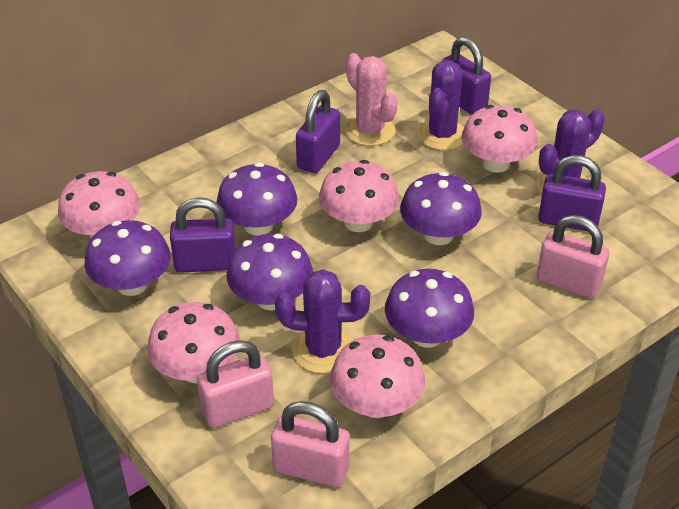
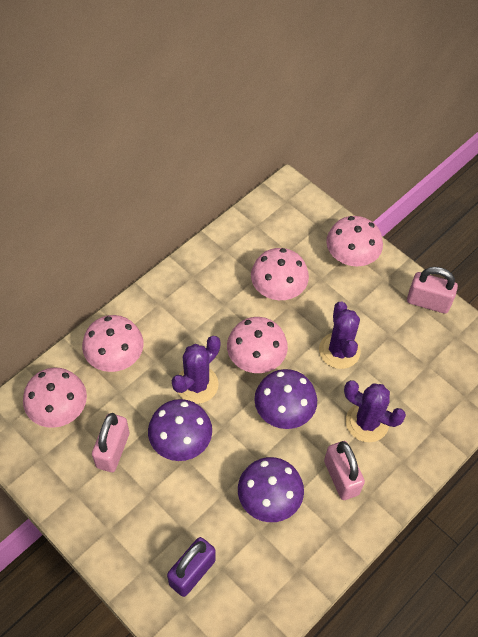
pink cactus: [345,53,398,146] = 1 -> none = 0
purple mushroom: [84,220,171,296] [217,163,297,236] [226,234,313,311] [385,269,474,348] [400,172,482,245] = 5 -> [148,399,212,461] [238,457,304,522] [254,369,317,429] = 3
purple padlock: [170,197,236,273] [296,90,340,173] [442,37,491,115] [538,155,606,231] = 4 -> [167,537,216,597] = 1

